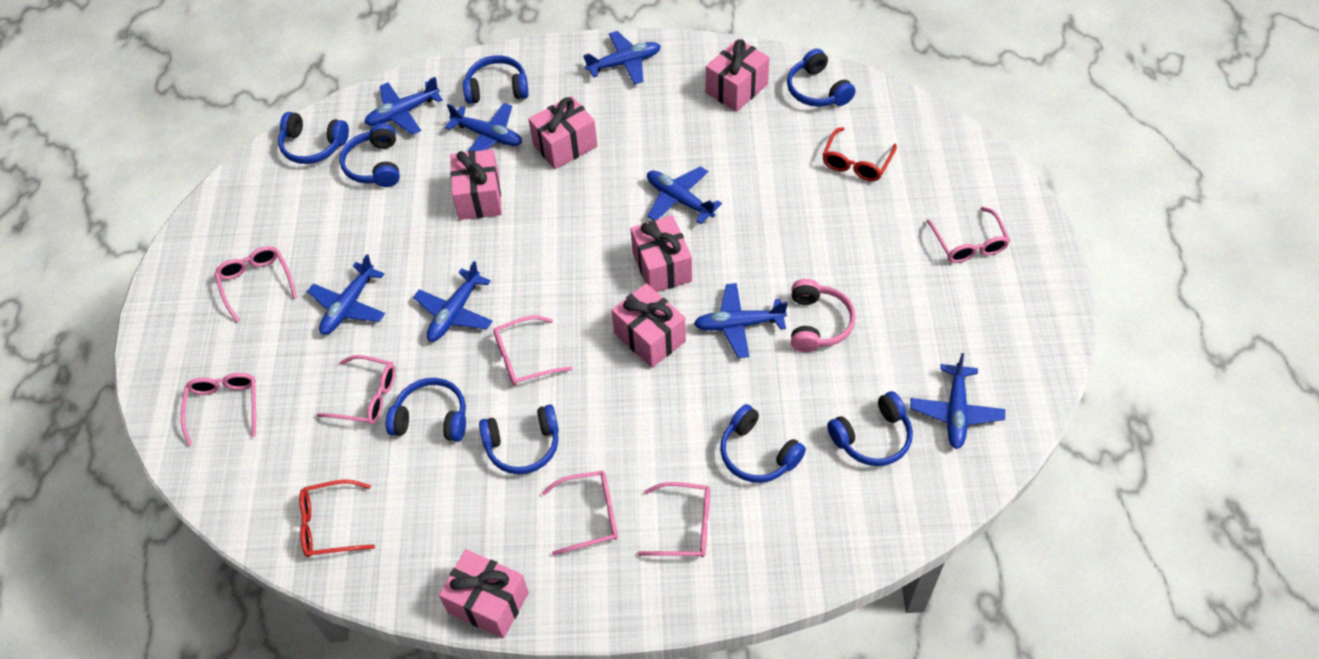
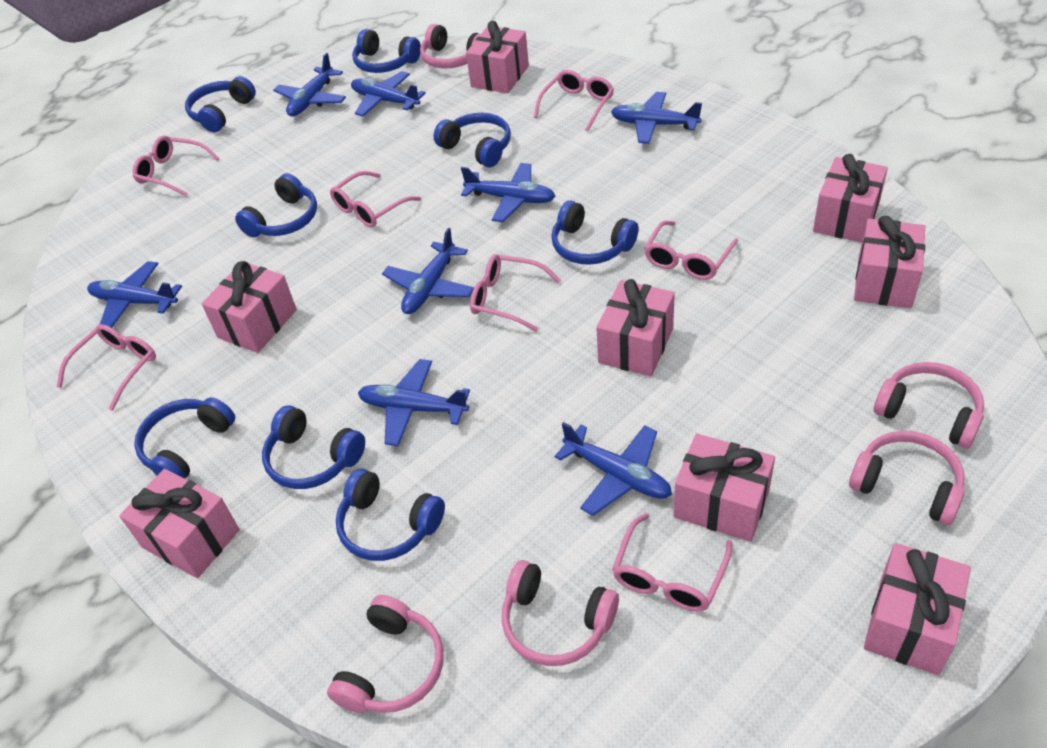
pink gift: [439,549,529,638] [450,149,502,220] [528,96,598,169] [611,283,686,368] [630,215,692,292] [706,39,770,112] = 6 -> [119,469,240,578] [202,261,297,353] [466,21,529,93] [596,279,675,376] [673,433,775,542] [813,154,888,243] [854,216,925,309] [864,543,971,675] = 8
pink headphones: [791,279,856,352] = 1 -> [327,595,444,713] [420,24,481,68] [502,560,619,666] [849,431,965,525] [874,362,984,448] = 5
red glasses: [299,479,375,557] [823,127,897,181] = 2 -> none = 0

